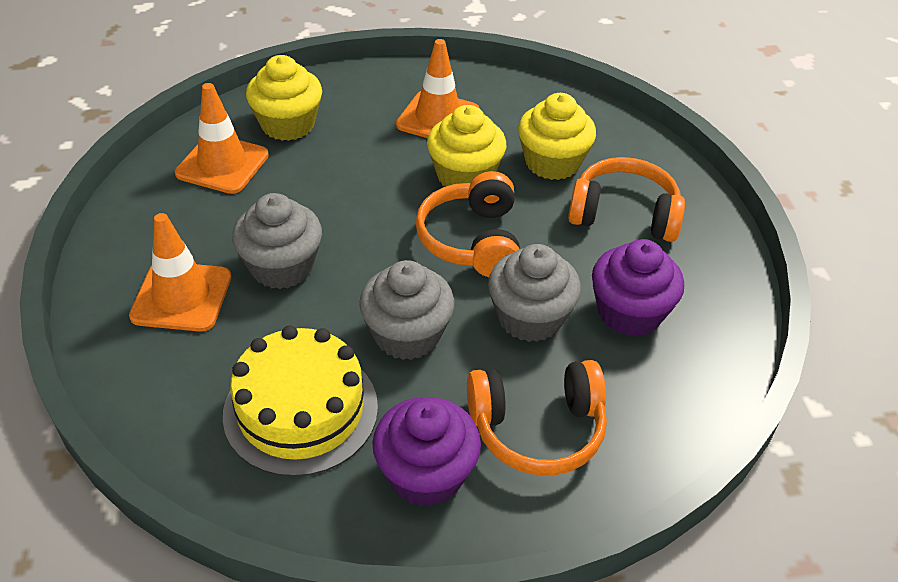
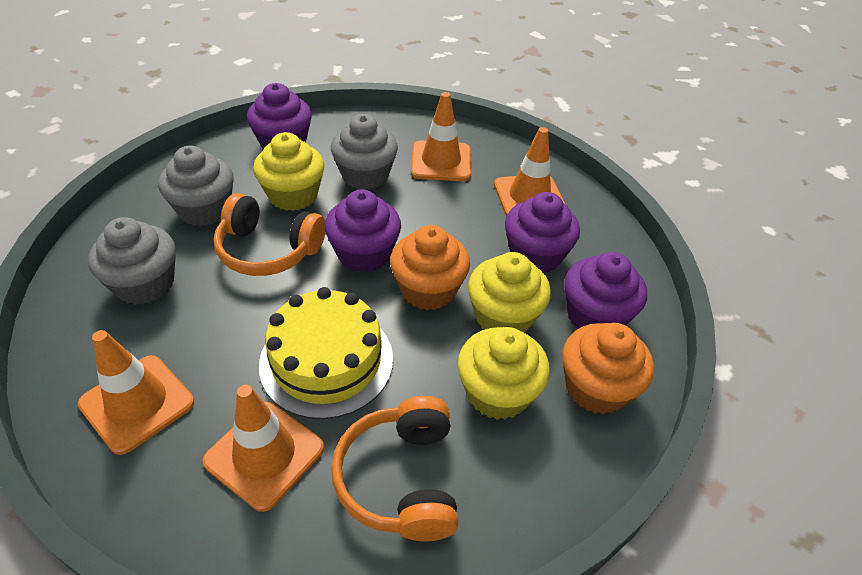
orange cupcake: none = 0 -> [390,225,470,310] [562,323,654,414] = 2
orange headphones: [415,171,520,277] [467,360,607,475] [568,157,685,242] = 3 -> [213,193,326,276] [331,396,458,541] = 2
orange traffic cone: [129,213,231,332] [175,83,269,194] [396,39,480,138] = 3 -> [78,330,194,455] [203,385,324,512] [411,92,471,181] [494,127,566,216] = 4
purple cupcake: [372,397,481,506] [592,239,684,337] = 2 -> [247,83,312,150] [325,189,401,272] [505,192,580,273] [564,252,647,329] = 4

